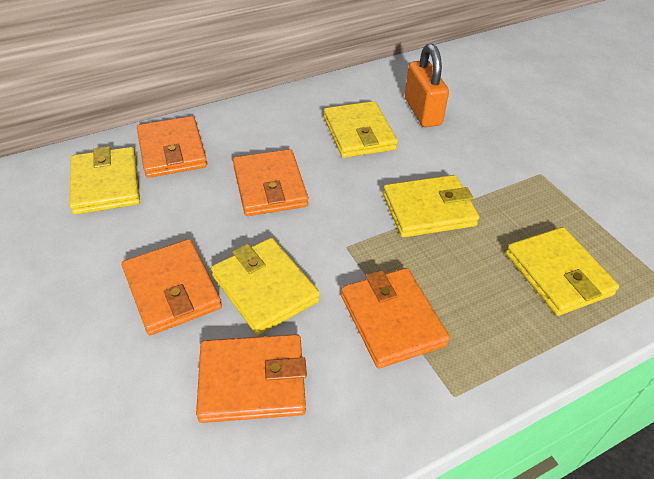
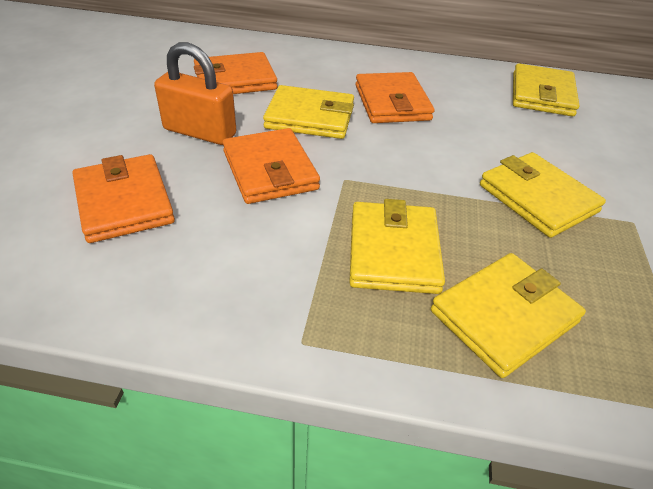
orange wallet: [122,239,222,335] [137,116,207,178] [196,334,307,423] [233,149,308,216] [341,268,450,369] = 5 -> [72,154,175,243] [194,52,277,94] [223,128,320,204] [355,72,435,123] = 4

